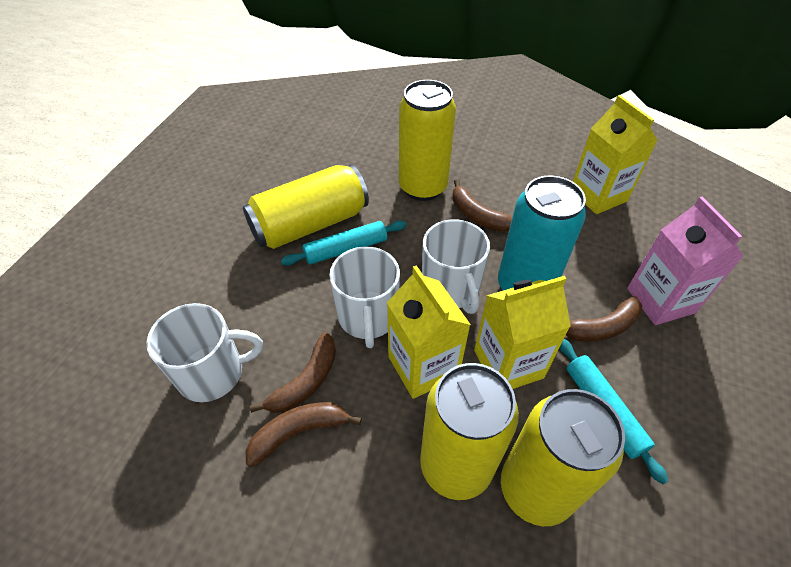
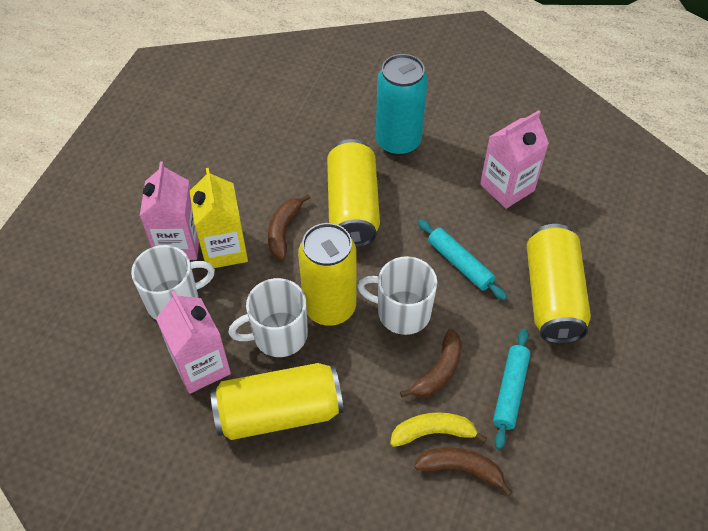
brown banana: [246,402,362,467] [250,332,336,413] [453,179,512,232] [566,296,642,342] = 4 -> [268,194,310,260] [400,329,462,397] [414,447,512,496] = 3
pink carton: [627,197,744,325] = 1 -> [140,161,199,260] [156,291,231,394] [480,110,549,209] = 3
yellow banana: none = 0 -> [390,412,487,447] = 1
yellow carton: [387,265,471,399] [474,276,571,389] [572,95,658,214] = 3 -> [190,168,248,268] = 1

